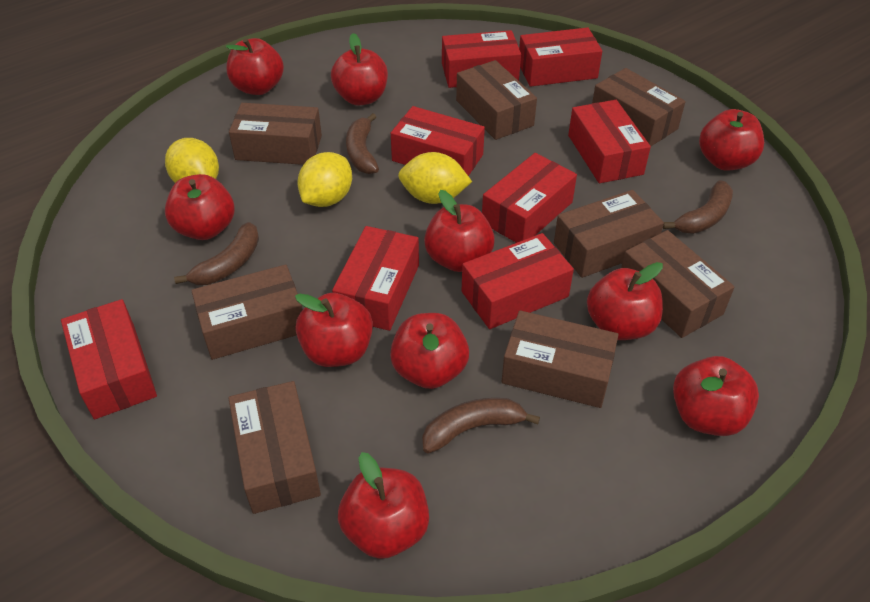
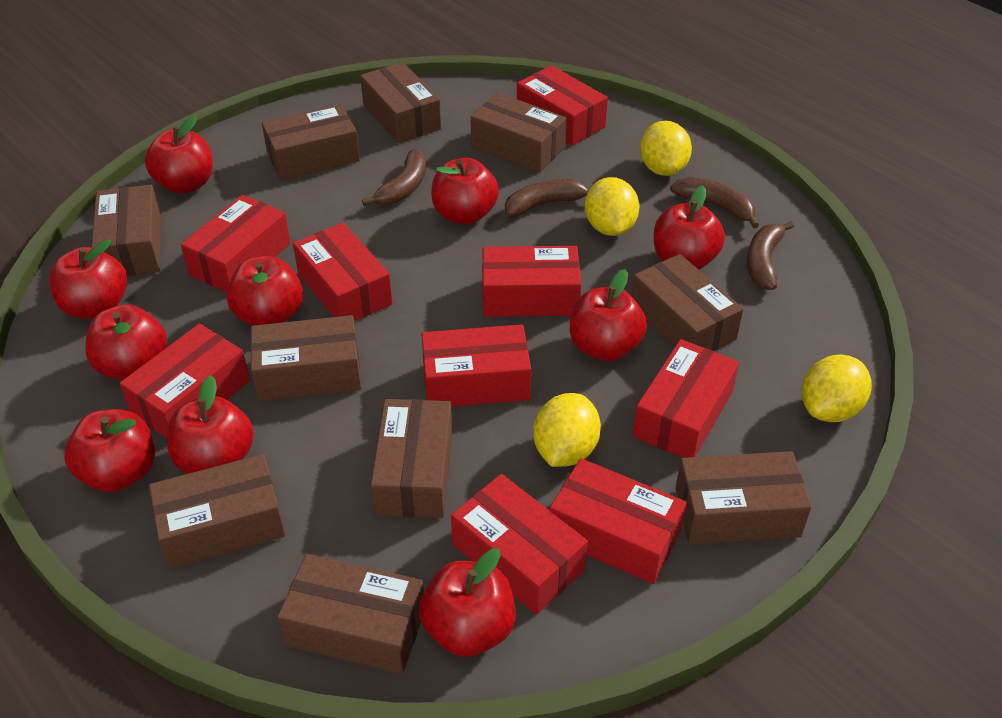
brown box: [192,264,303,360] [228,381,321,514] [229,103,322,165] [456,60,537,140] [502,310,618,408] [554,190,664,278] [592,68,685,146] [621,230,734,338] = 8 -> [91,185,161,276] [149,454,285,569] [250,315,361,401] [262,104,360,180] [277,554,424,674] [360,62,441,143] [371,399,452,518] [470,93,567,172] [632,254,743,351] [675,451,811,545] = 10
red box: [61,299,157,419] [332,226,419,331] [391,106,485,176] [442,30,521,88] [462,233,574,329] [482,153,577,243] [519,27,602,87] [568,100,651,183] = 8 -> [119,324,250,439] [181,195,291,293] [293,223,393,321] [422,324,531,407] [451,474,588,615] [482,246,581,317] [517,65,608,146] [549,458,687,584] [633,339,739,458] = 9
yellow lemon: [165,138,219,183] [297,152,352,207] [398,152,472,204] = 3 -> [533,393,601,467] [585,177,639,236] [640,121,692,176] [802,354,872,422] = 4

